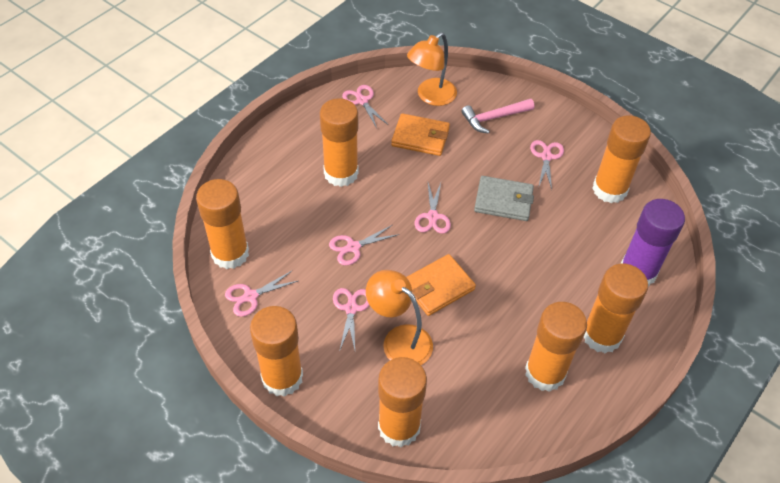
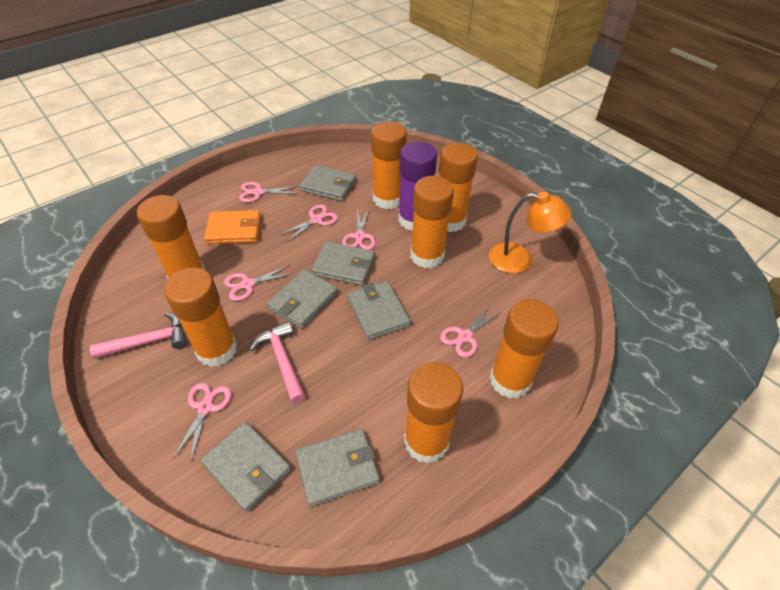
grey wallet: [474,176,534,221] = 1 -> [201,422,291,512] [267,269,338,329] [295,429,380,507] [300,165,356,201] [311,241,375,286] [347,281,410,340] = 6
orange lamp: [366,270,433,365] [407,32,457,106] = 2 -> [489,192,572,273] = 1
orange wallet: [391,113,450,156] [406,254,476,316] = 2 -> [204,210,261,244] = 1
pink hammer: [461,99,535,134] = 1 -> [90,312,187,359] [250,322,306,403] = 2

